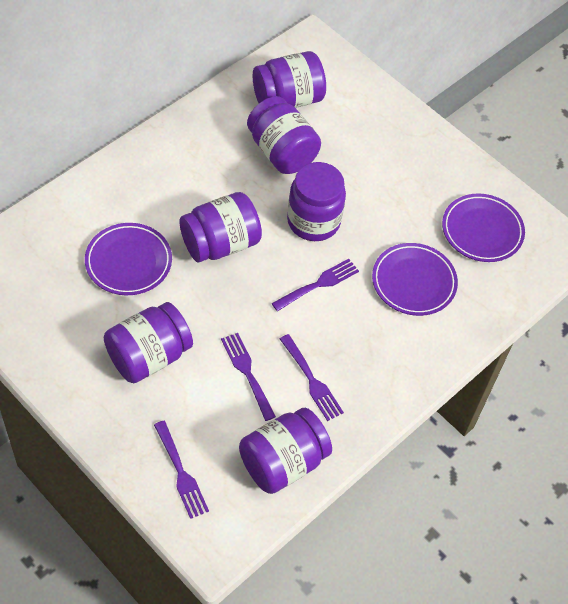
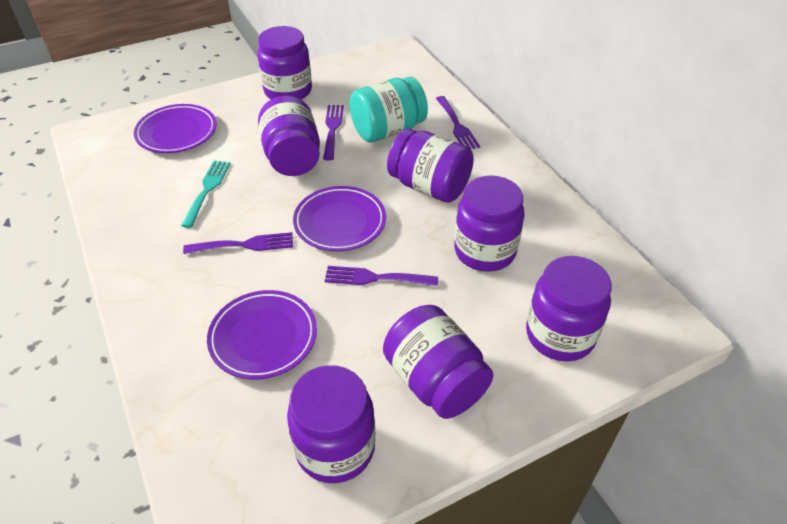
purple jar: [104,302,193,383] [180,192,262,262] [239,408,332,494] [247,96,321,174] [253,51,326,108] [287,162,346,241] = 6 -> [258,26,312,100] [258,96,320,176] [287,365,375,483] [383,305,494,419] [387,129,474,203] [454,176,524,272] [526,256,612,362] = 7
turquoise fork: none = 0 -> [181,160,231,228] = 1
turquoise jar: none = 0 -> [349,77,428,142] = 1

